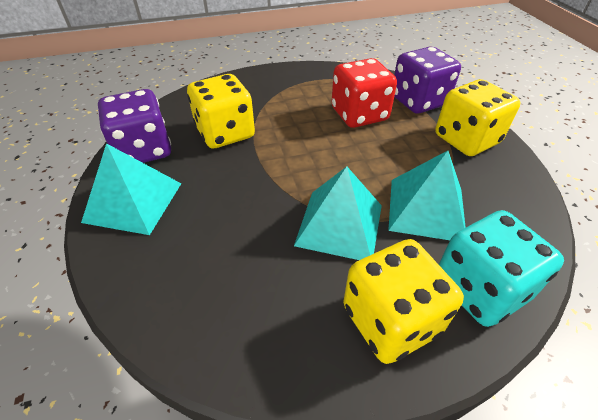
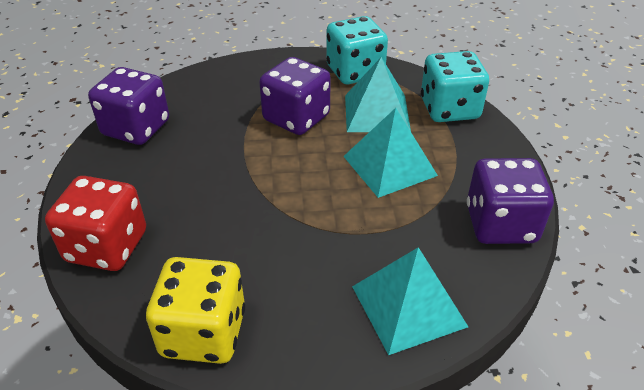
purple dice: [98,89,171,163] [394,47,461,114] = 2 -> [88,67,169,145] [259,57,331,135] [467,158,554,244] = 3
turquoise dice: [439,210,564,327] = 1 -> [326,16,388,84] [421,51,489,122] = 2
yellow dice: [187,74,255,148] [343,239,464,364] [435,79,520,156] = 3 -> [146,257,245,364] = 1

